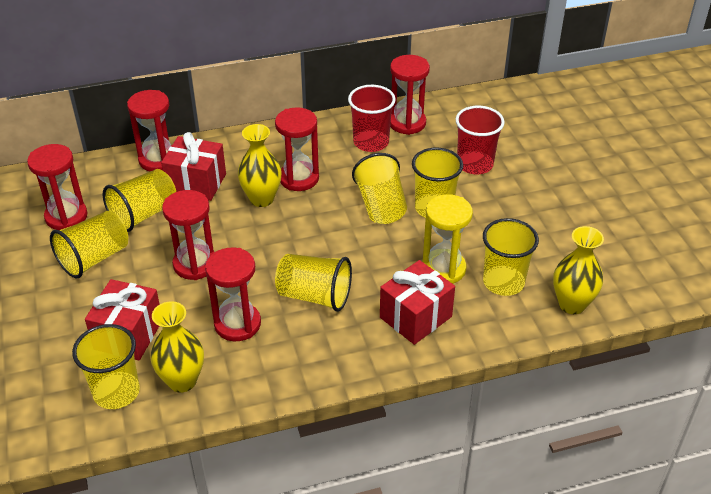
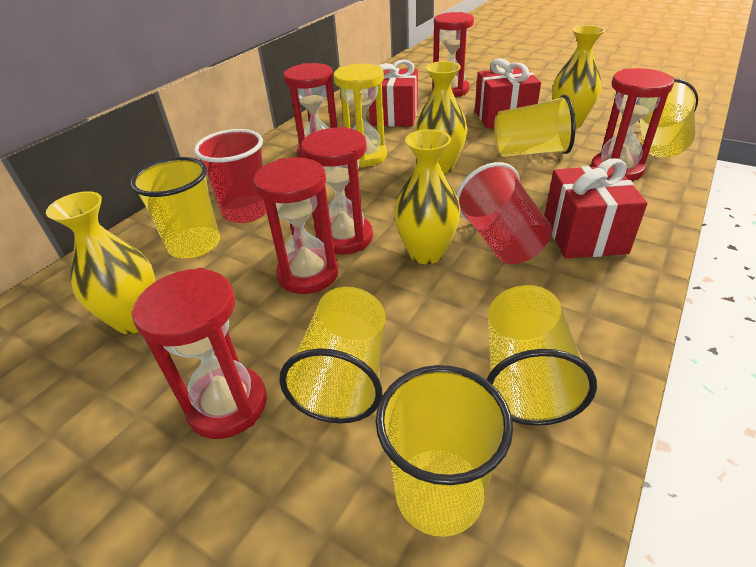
yellow cup: [50,211,128,279] [72,324,140,409] [103,169,176,232] [275,254,352,312] [352,153,407,224] [412,147,463,218] [483,218,539,296] = 7 -> [130,157,220,258] [279,287,386,423] [376,365,513,537] [487,285,597,426] [494,95,575,157] [639,79,698,158] = 6
yellow vase: [150,301,204,392] [238,124,282,207] [553,226,604,314] = 3 -> [46,191,155,334] [394,129,461,264] [415,61,468,173] [552,25,605,128] = 4

